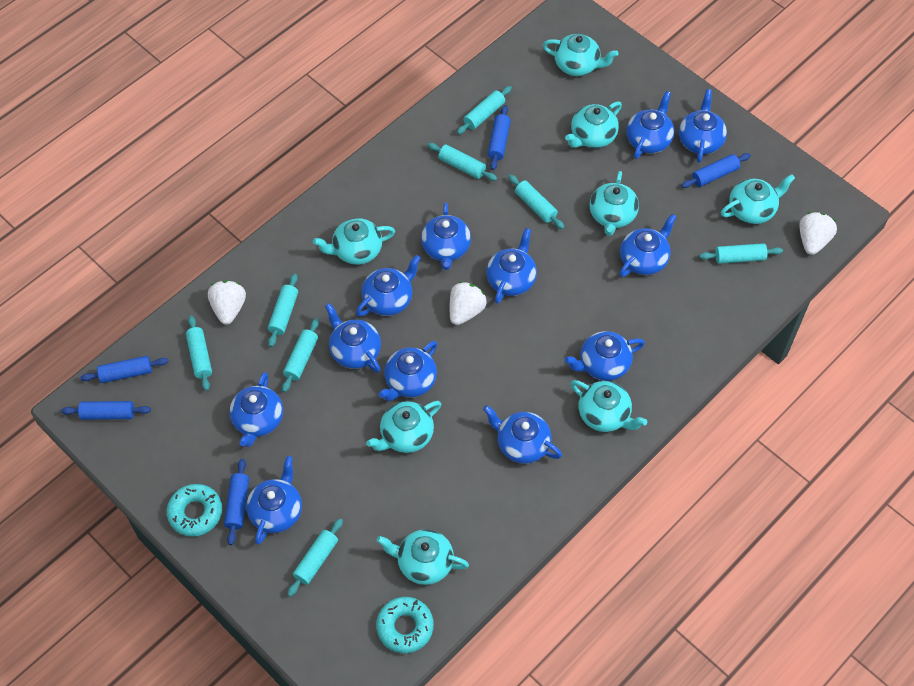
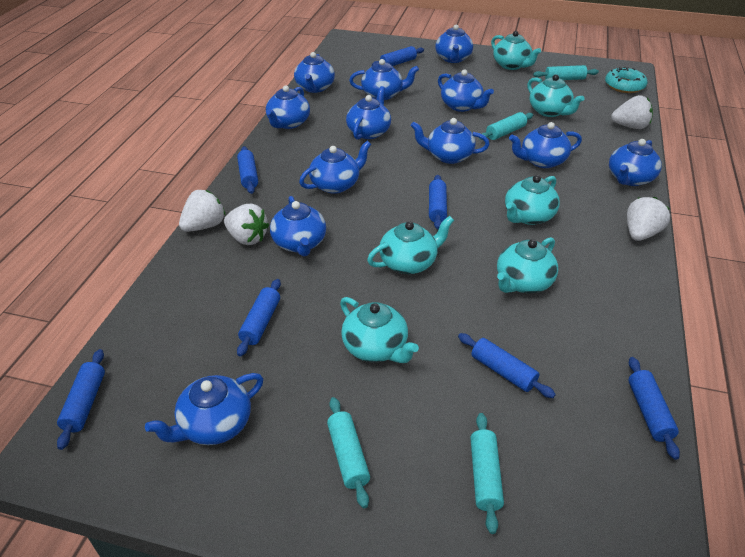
blue rolling pin: [61,401,151,420] [80,356,168,383] [224,459,249,545] [488,105,511,170] [681,153,751,188] = 5 -> [57,349,105,450] [237,146,258,194] [237,279,281,357] [372,46,424,66] [429,175,447,229] [458,333,556,398] [628,357,680,460] = 7
turquoise donut: [167,484,222,537] [376,597,434,653] = 2 -> [605,67,648,93] = 1
turquoise rolling pin: [186,316,212,391] [268,274,298,347] [282,318,319,392] [287,518,343,597] [428,143,497,181] [457,86,512,135] [508,174,564,229] [700,243,783,264] = 8 -> [327,397,370,508] [470,413,504,534] [479,112,533,140] [533,65,599,80] = 4
turquoise teapot: [313,218,395,265] [366,401,441,453] [376,529,469,585] [543,34,619,76] [565,101,622,148] [570,380,647,432] [589,171,639,236] [721,174,795,224] = 8 -> [340,297,419,363] [367,216,454,274] [491,31,541,70] [497,237,558,293] [505,175,560,225] [527,74,584,117] = 6
white strawberry: [208,280,246,325] [450,281,487,325] [800,212,837,255] = 3 -> [179,190,225,232] [224,204,269,245] [611,95,653,129] [627,197,670,241] = 4

